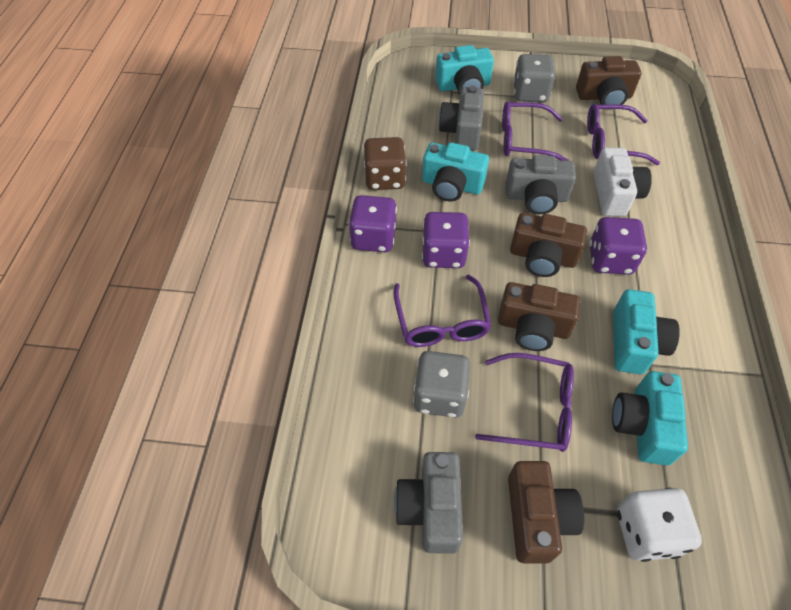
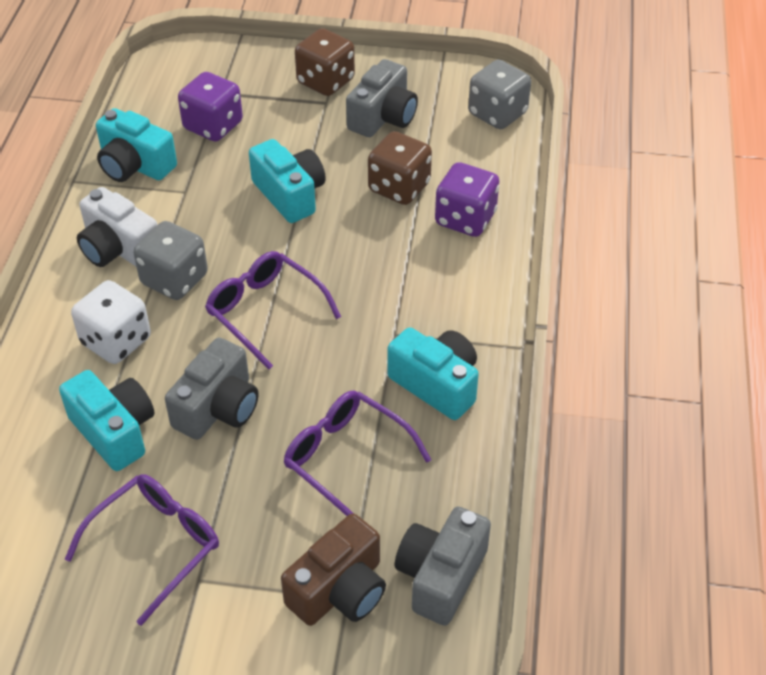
brown camera: [498,282,581,351] [508,461,584,563] [510,213,587,277] [576,56,641,105] = 4 -> [281,513,386,626] = 1
brown dice: [364,137,407,190] = 1 -> [295,28,355,96] [368,131,432,205] = 2
purple dice: [348,195,397,252] [422,212,470,268] [589,217,647,275] = 3 -> [178,72,243,142] [435,162,499,237] = 2
purple glasses: [393,275,491,347] [475,353,574,452] [502,101,569,161] [587,104,660,165] = 4 -> [64,474,219,626] [205,251,341,370] [284,391,431,516] = 3

